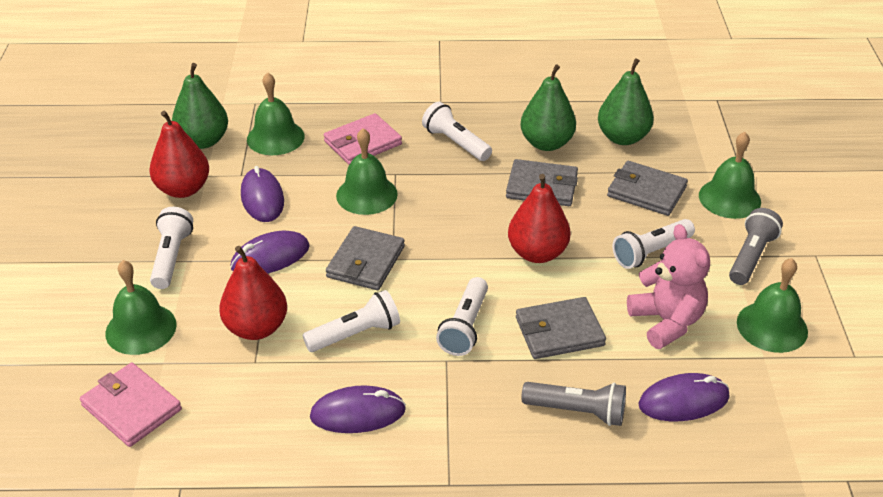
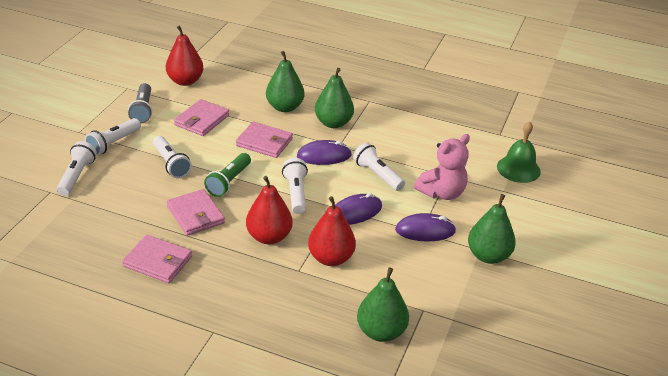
green bell: [105,260,177,355] [247,72,305,155] [336,128,398,215] [699,132,761,219] [737,258,808,353] = 5 -> [497,121,541,183] = 1
green flashlight: none = 0 -> [204,153,251,197] = 1
green pear: [172,63,228,149] [520,64,576,151] [598,58,654,145] = 3 -> [266,51,304,112] [315,68,354,128] [357,267,409,342] [468,194,516,264] = 4
grey flashlight: [521,382,626,426] [729,208,783,285] = 2 -> [128,83,152,123] = 1
grey wallet: [326,226,405,290] [506,159,578,206] [516,297,606,359] [607,161,688,216] = 4 -> none = 0
pink wallet: [80,363,182,447] [324,113,402,165] = 2 -> [122,235,192,283] [167,189,225,236] [174,99,229,136] [236,122,293,158] = 4
purple mouse: [231,231,310,273] [241,166,284,222] [310,385,406,433] [639,373,730,421] = 4 -> [297,140,352,165] [335,193,382,225] [395,213,456,242] = 3

